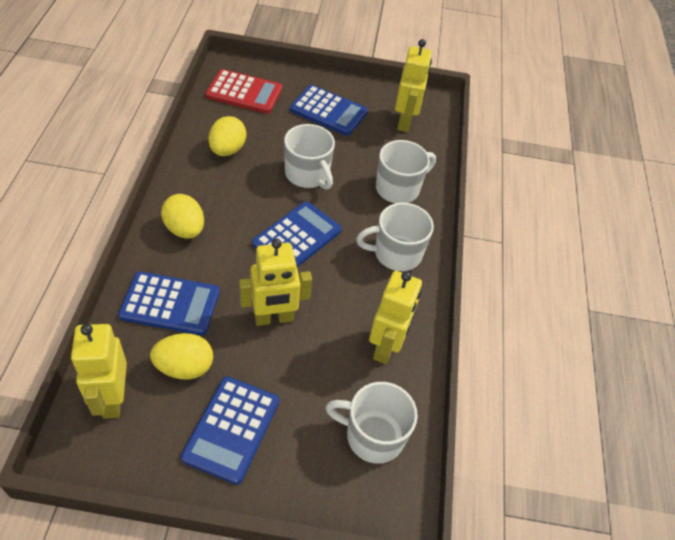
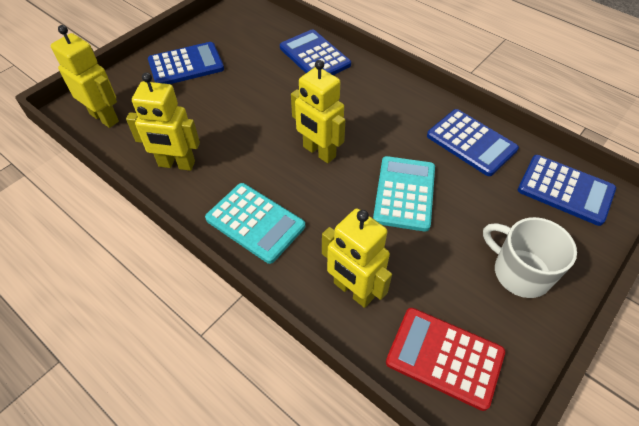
turquoise calculator: none = 0 -> [205,183,305,264] [373,156,435,232] = 2
white mug: [284,124,335,190] [325,382,418,464] [356,203,434,271] [376,140,436,203] = 4 -> [483,217,577,298] = 1
yellow egg: [150,333,213,380] [161,194,204,239] [208,116,246,156] = 3 -> none = 0

